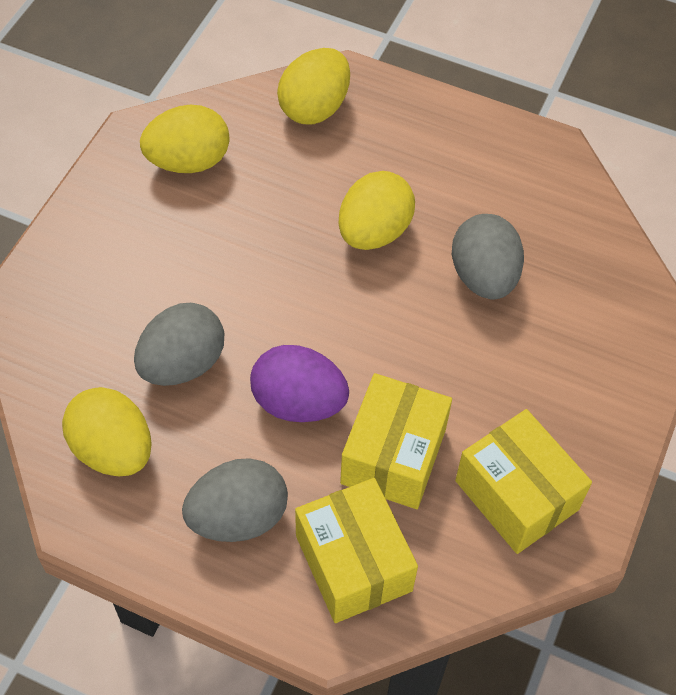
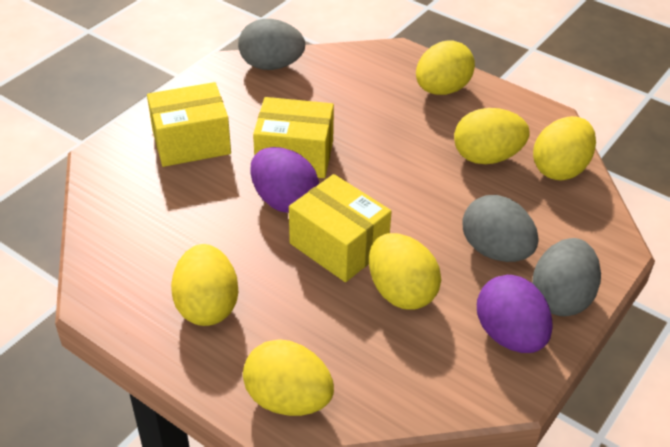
purple egg: [250,345,349,422] = 1 -> [250,147,319,213] [477,275,553,353] = 2
yellow egg: [62,387,152,476] [140,105,230,173] [277,48,350,125] [339,171,415,250] = 4 -> [171,244,238,326] [243,339,334,416] [369,233,441,310] [416,40,475,95] [454,108,530,164] [533,116,596,181] = 6

